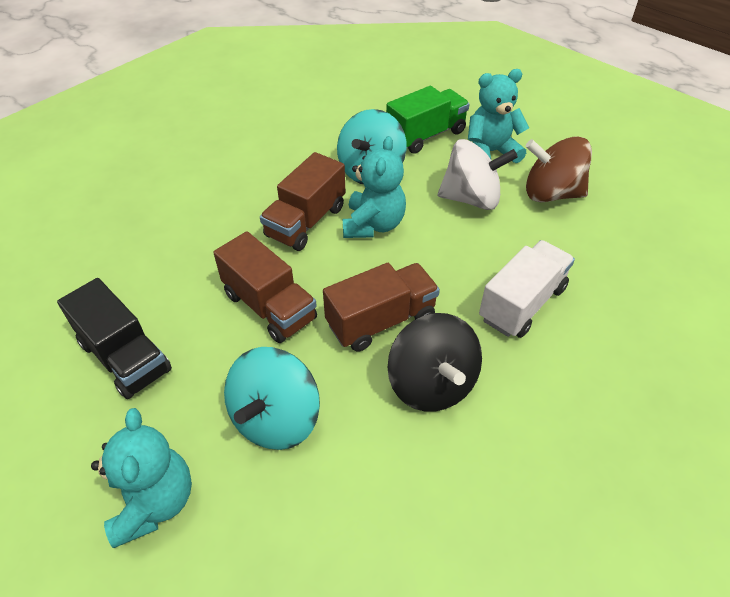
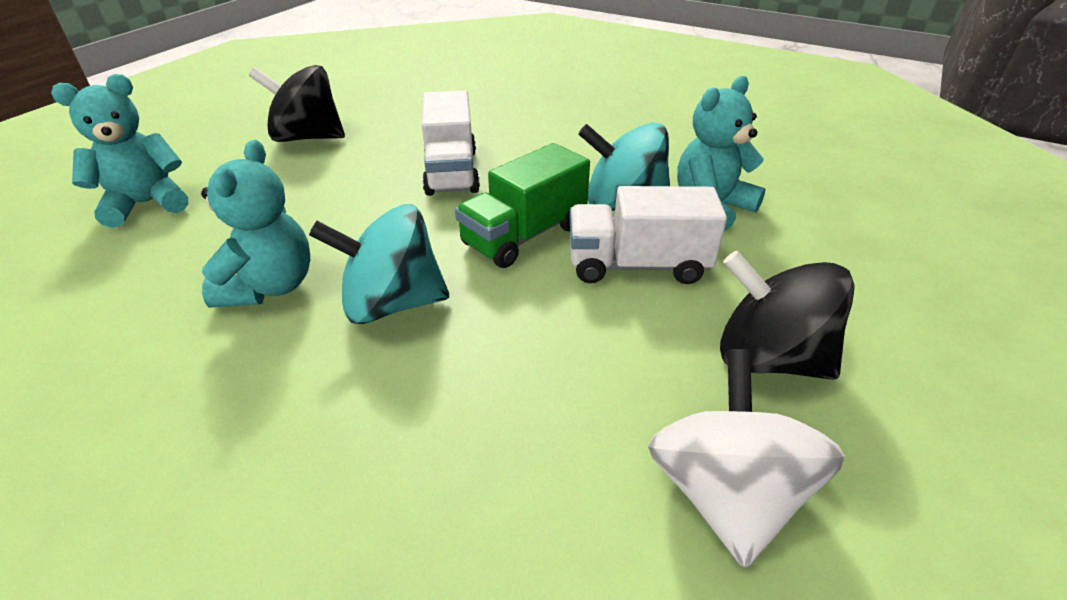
black spinning top: [388,313,482,412] = 1 -> [249,65,345,142] [720,251,855,380] = 2
black truck: [57,278,172,399] = 1 -> none = 0
brown spinning top: [526,137,592,203] = 1 -> none = 0
brown truck: [213,231,317,343] [260,152,346,251] [323,263,440,352] = 3 -> none = 0
white truck: [479,240,575,338] = 1 -> [422,91,480,196] [569,186,727,284] = 2

